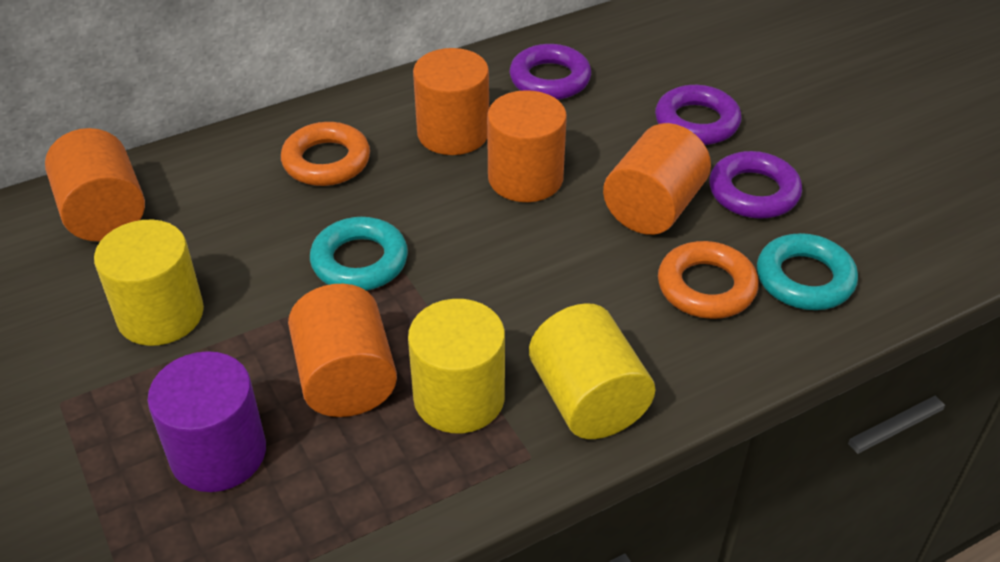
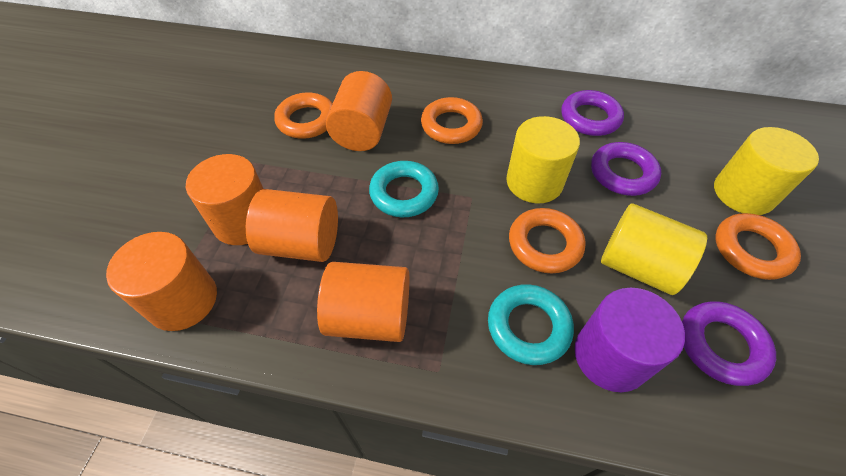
orange ring: [281,122,370,186] [658,241,759,319] = 2 -> [274,92,333,139] [421,97,483,144] [509,208,586,273] [715,213,801,280] = 4

